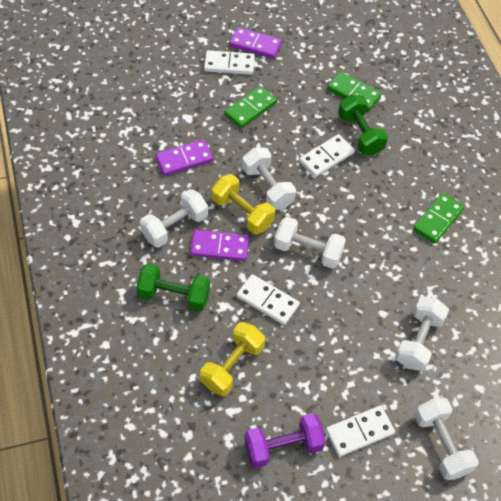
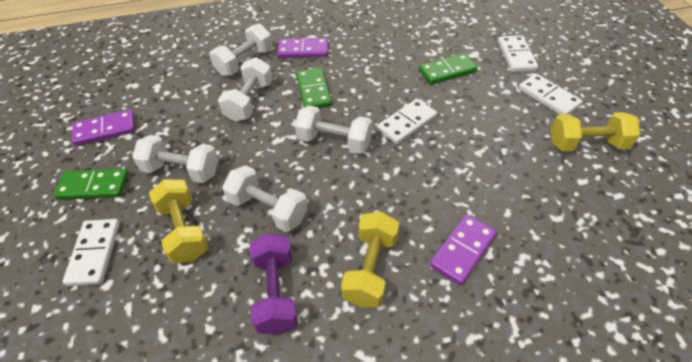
green dumbbell: [136,264,210,312] [338,94,388,155] = 2 -> none = 0
yellow dumbbell: [200,322,265,396] [212,174,275,234] = 2 -> [149,179,209,263] [341,211,399,307] [551,112,641,151] = 3

